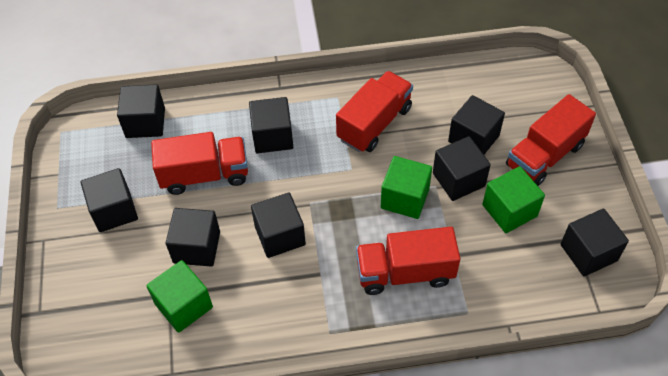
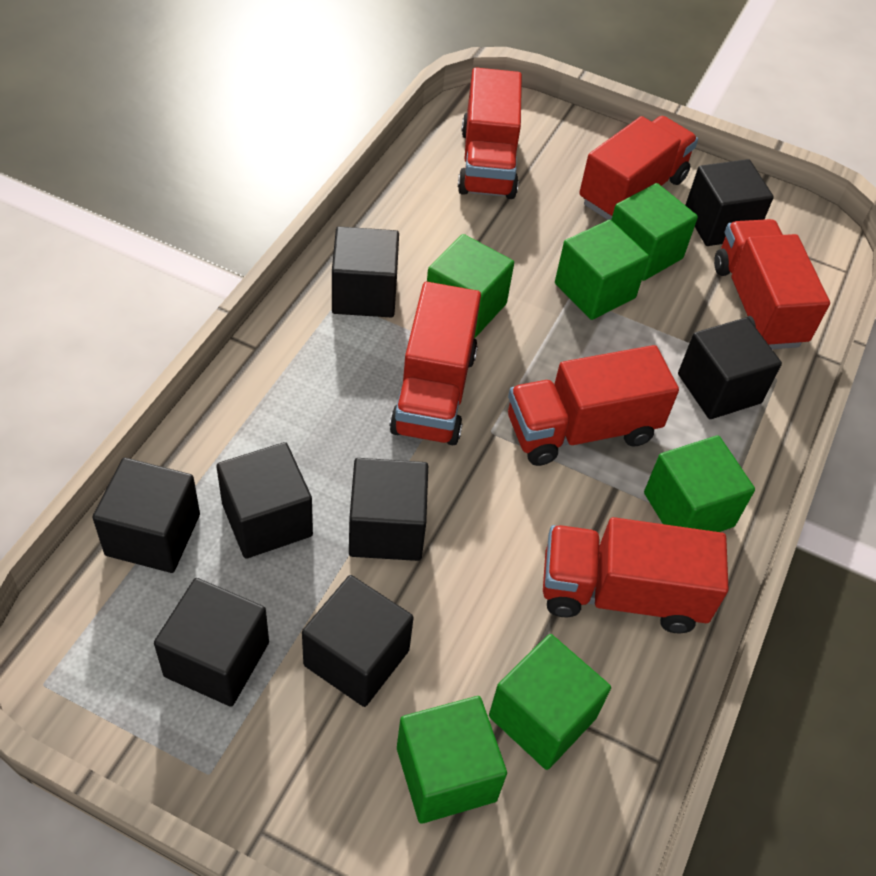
green cube: [146,260,213,333] [381,156,432,219] [482,166,545,233] = 3 -> [397,696,507,824] [427,234,514,338] [489,634,611,770] [555,220,649,320] [611,183,698,281] [644,435,755,532] = 6
red truck: [151,132,248,195] [336,71,413,152] [356,227,460,295] [506,94,596,186] = 4 -> [389,282,481,445] [458,67,522,199] [508,345,679,466] [543,517,729,634] [579,116,698,220] [714,219,830,349] = 6

